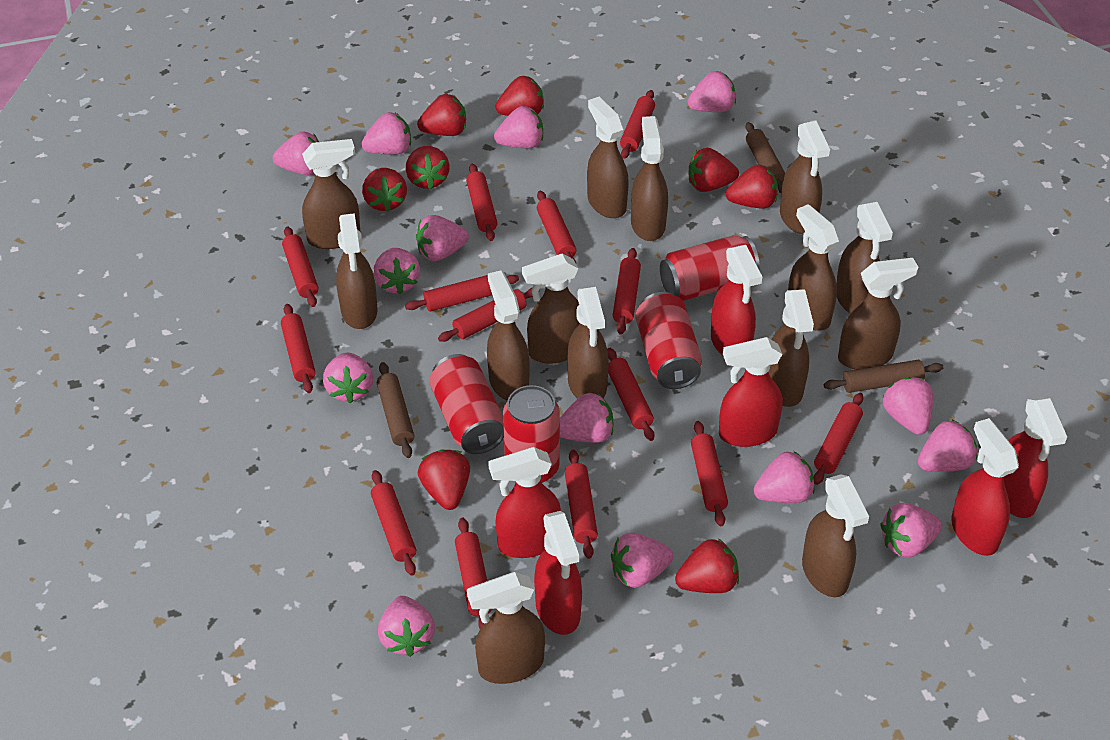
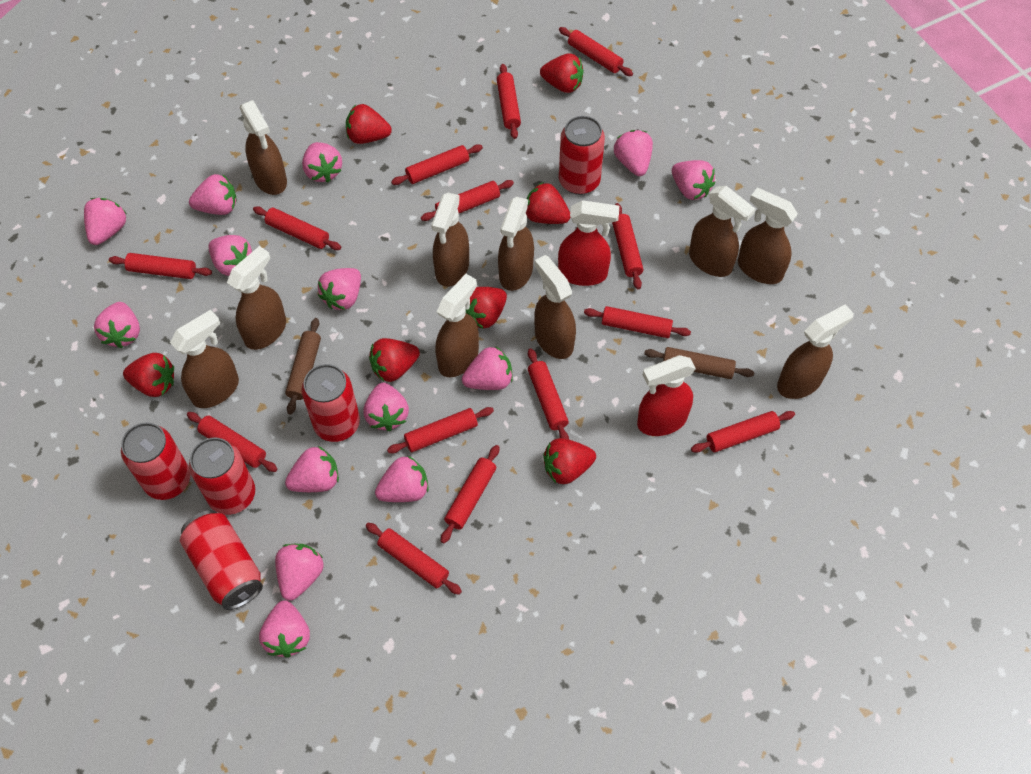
brown rolling pin: [377,362,414,458] [745,122,785,193] [824,360,944,393] = 3 -> [285,318,321,415] [644,347,754,379] = 2
brown spray bottle: [302,139,360,249] [336,213,378,329] [467,572,545,684] [487,271,530,401] [522,254,580,364] [567,287,609,399] [587,96,629,218] [631,116,668,241] [768,289,814,407] [780,121,830,234] [788,204,839,331] [802,475,869,597] [836,202,893,314] [838,258,918,370] = 14 -> [170,310,239,408] [227,246,286,350] [240,100,287,195] [431,193,469,287] [435,274,479,378] [498,197,534,291] [534,255,576,359] [689,186,755,277] [738,188,798,284] [777,304,854,399] = 10
red can: [429,354,504,454] [503,385,560,483] [635,292,702,389] [660,235,760,301] = 4 -> [121,422,190,500] [180,510,263,610] [189,438,255,515] [301,364,360,442] [559,116,605,195] = 5
red spray bottle: [488,447,561,558] [534,511,582,635] [711,245,762,355] [719,337,783,447] [951,418,1019,556] [1004,397,1067,518] = 6 -> [558,200,619,286] [637,355,696,436] = 2
red strawberry: [362,168,407,212] [406,146,450,189] [417,94,466,136] [418,449,470,510] [495,76,544,116] [675,539,739,593] [689,148,739,192] [726,165,778,208] = 8 -> [123,353,174,397] [346,104,392,144] [369,338,420,382] [466,287,507,328] [526,182,570,224] [540,54,584,93] [543,438,596,484] = 7

